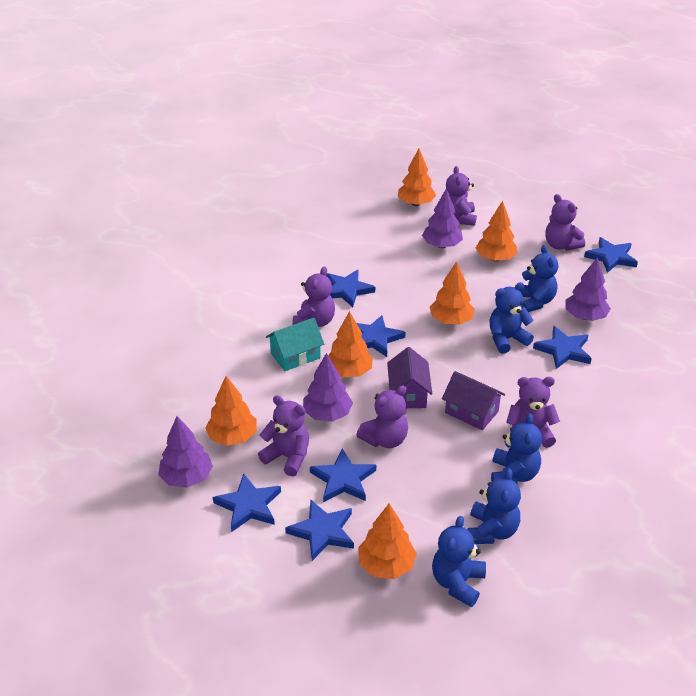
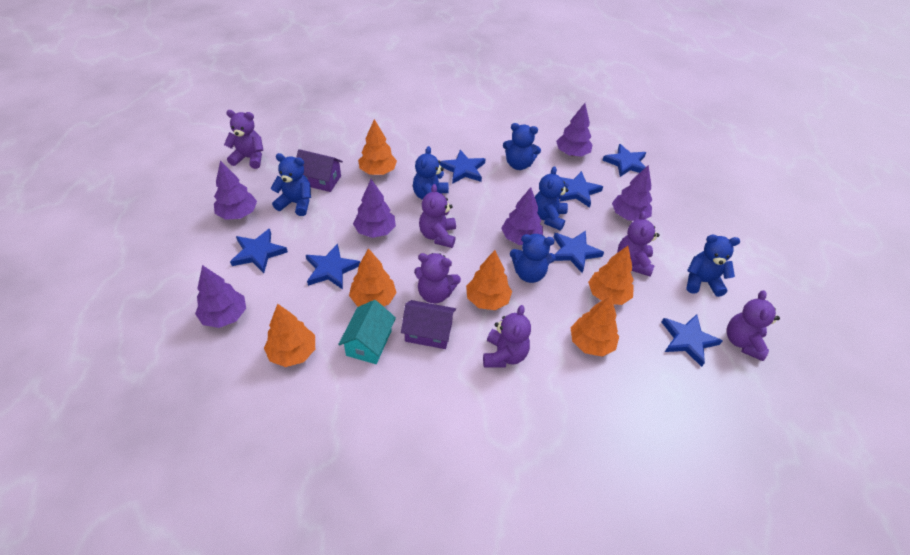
blue teddy bear: [432,516,486,607] [467,468,521,544] [490,282,534,354] [491,413,542,484] [521,245,558,312] = 5 -> [270,153,311,216] [413,146,449,200] [503,123,541,170] [510,234,556,283] [535,166,568,231] [687,234,740,297] = 6
purple tree: [158,416,213,488] [303,353,353,422] [422,188,463,248] [565,257,611,321] = 4 -> [195,265,246,328] [214,161,257,220] [353,179,396,238] [501,187,543,245] [556,103,592,157] [612,165,652,221] = 6

